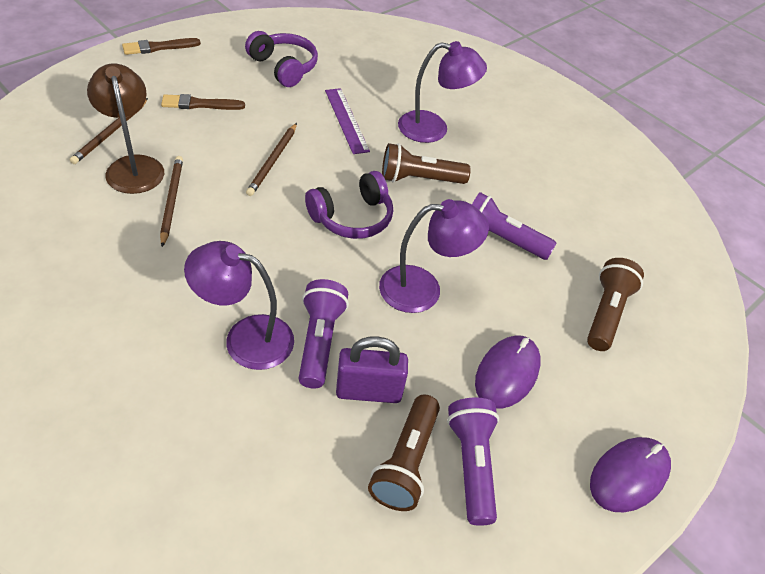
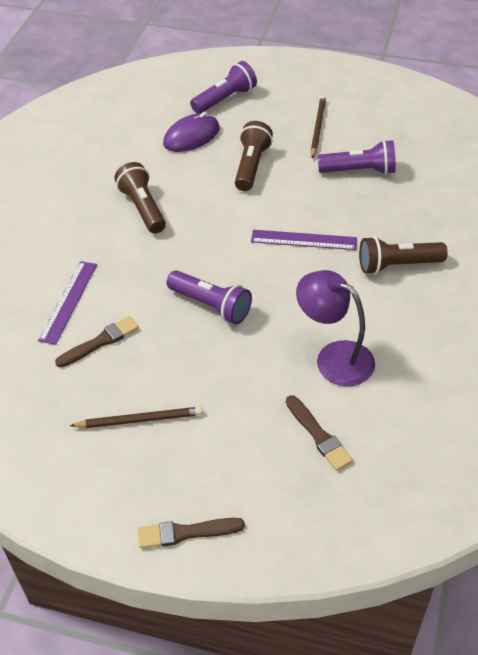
brown brush: [122,38,201,55] [161,94,245,110] = 2 -> [55,316,139,367] [138,518,245,548] [286,395,353,471] = 3
brown lamp: [87,64,164,194] = 1 -> none = 0
brown pencil: [70,98,148,164] [160,156,183,247] [246,123,297,196] = 3 -> [70,407,203,428] [311,96,326,159] = 2
purple headphones: [245,31,318,87] [305,171,393,239] = 2 -> none = 0
purple lamp: [184,241,294,370] [379,199,489,313] [398,41,487,143] = 3 -> [296,270,375,386] = 1
purple mouse: [475,335,541,409] [590,437,671,512] = 2 -> [163,112,220,152] = 1
purple padlock: [336,336,408,403] = 1 -> none = 0
purple ruler: [325,88,370,154] = 1 -> [38,261,97,345] [251,230,357,250] = 2

